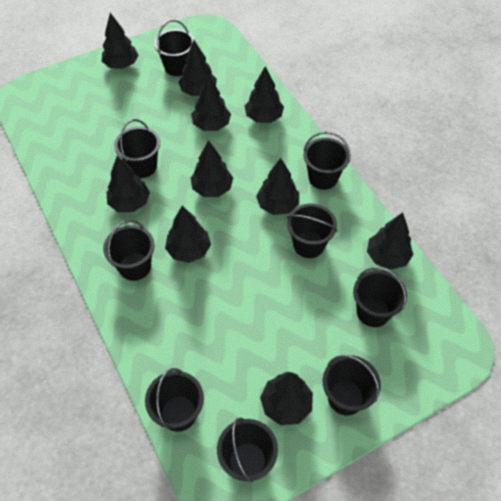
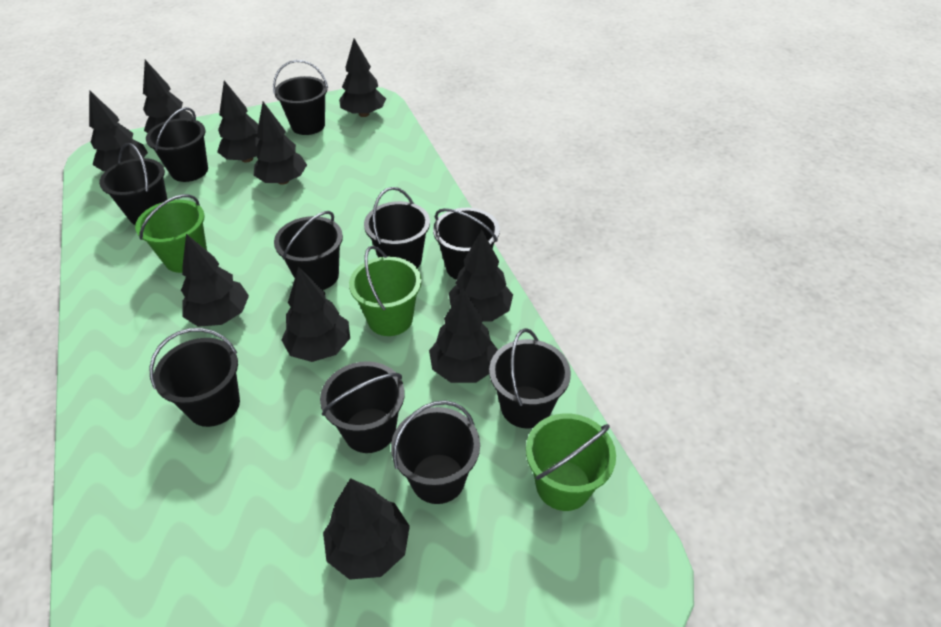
black bucket: [103,220,155,281] [114,119,160,178] [145,368,204,432] [154,20,194,76] [217,418,278,482] [287,204,337,258] [304,131,351,190] [323,355,381,415] [353,267,407,327] = 9 -> [99,143,168,225] [146,107,208,182] [149,328,240,427] [273,60,328,135] [274,211,343,290] [320,361,405,453] [364,187,430,268] [391,400,480,504] [433,208,500,280] [489,328,571,428] = 10
green bucket: none = 0 -> [135,194,207,273] [349,246,422,336] [526,413,616,511] = 3

